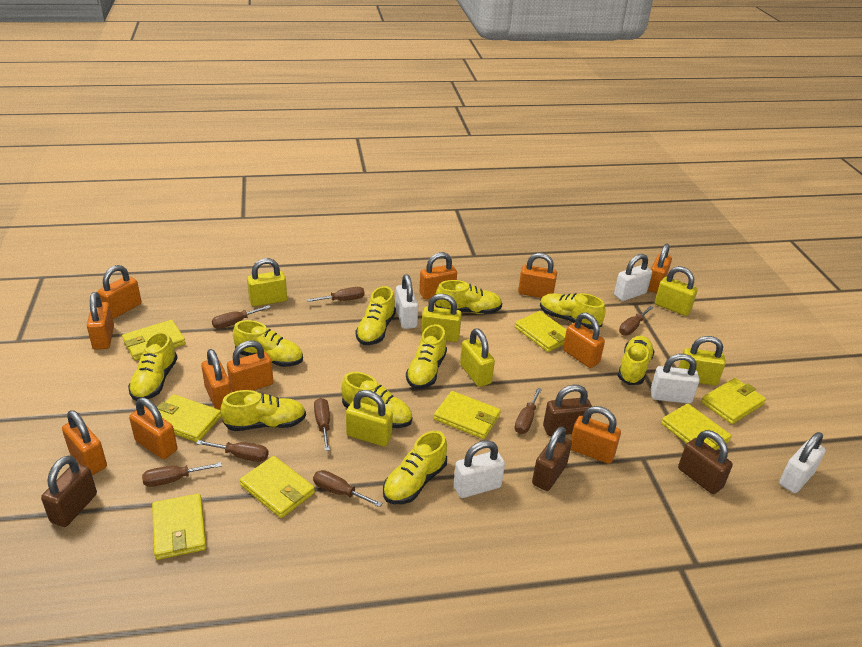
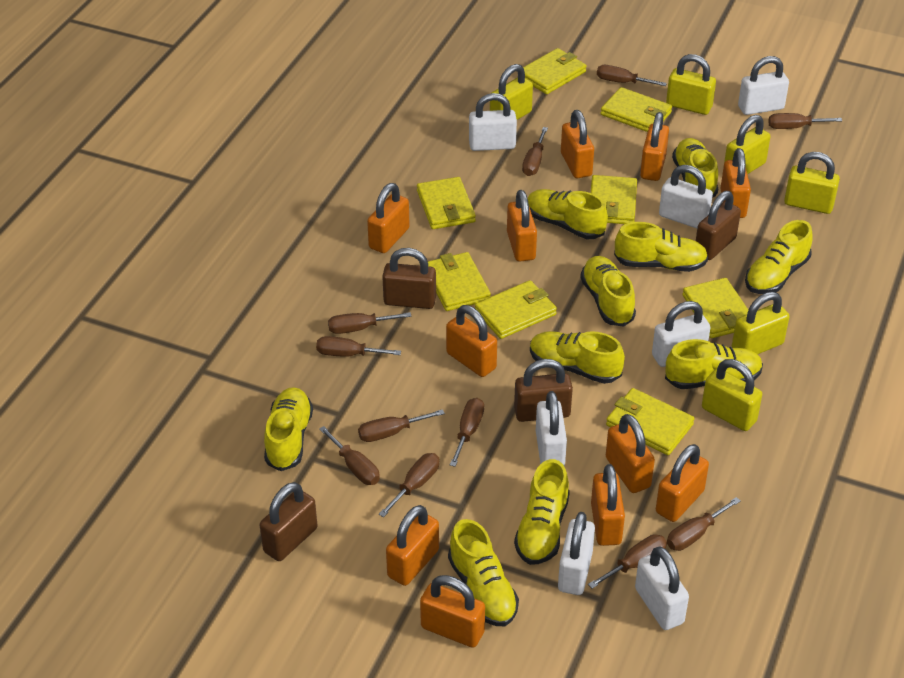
brown screwdriver: [142,462,222,487] [196,440,269,462] [212,305,271,329] [307,287,364,302] [313,470,383,507] [314,398,330,451] [514,388,542,434] [619,306,653,335] = 8 -> [316,336,401,357] [319,426,380,485] [328,312,412,334] [358,409,445,442] [379,453,439,517] [450,398,484,467] [522,127,548,176] [588,534,667,589] [597,65,667,86] [667,497,741,551] [768,113,842,129] = 11
white padlock: [395,274,418,329] [454,440,505,498] [614,254,652,301] [650,354,700,404] [779,432,825,493] = 5 -> [469,93,517,151] [536,391,567,466] [558,512,595,595] [635,546,689,630] [652,301,710,367] [659,165,713,228] [738,56,789,115] = 7

